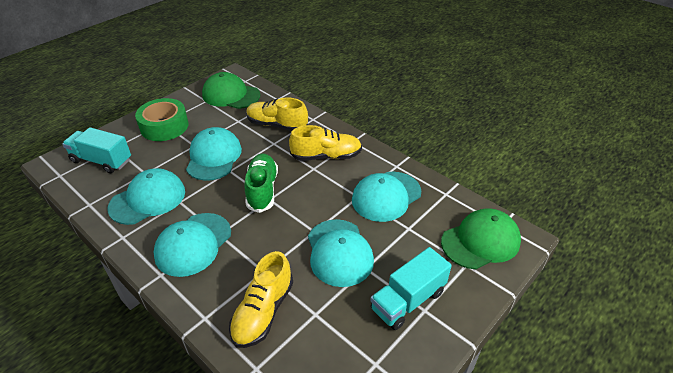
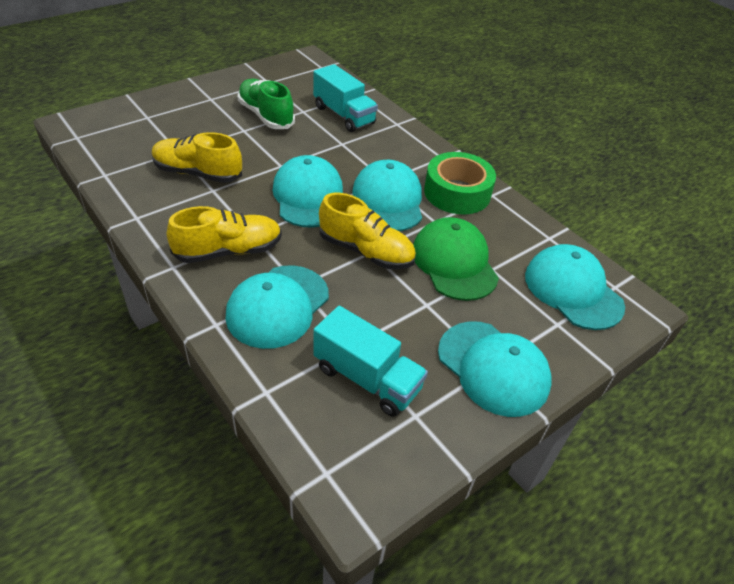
green cap: [202,72,261,109] [441,208,521,269] = 2 -> [413,217,499,301] = 1

